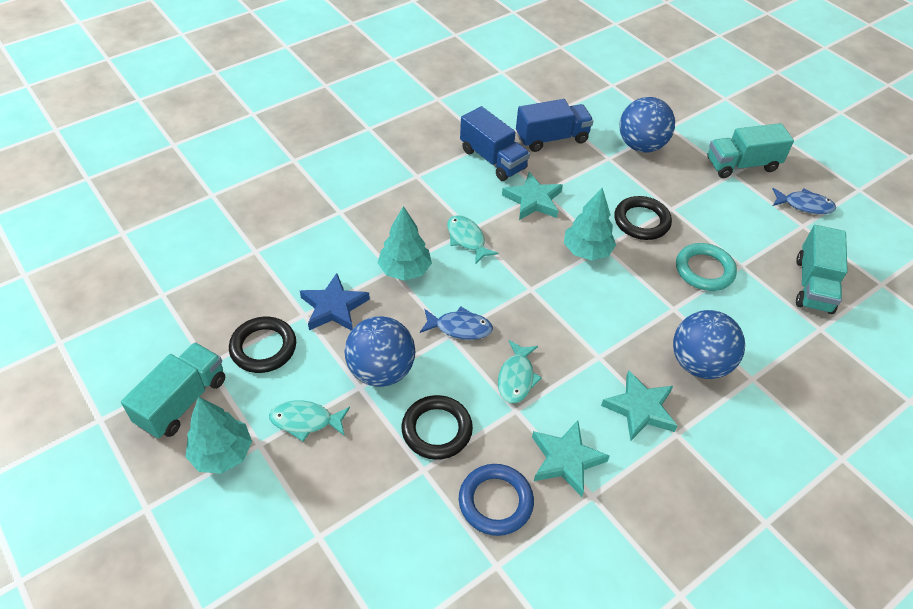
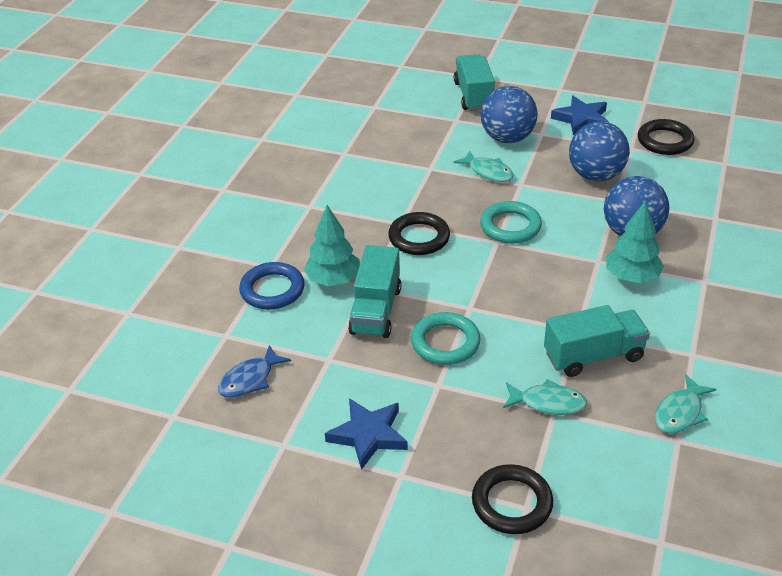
blue fish: [420,307,493,340] [772,188,836,214] = 2 -> [218,345,291,398] = 1
blue star: [300,273,370,331] = 1 -> [325,398,408,470] [551,96,609,135] = 2
blue truck: [460,106,530,181] [516,99,593,152] = 2 -> none = 0
turquoise ring: [676,243,737,291] = 1 -> [411,312,481,365] [480,201,542,244] = 2
turquoise star: [502,172,563,220] [532,420,610,497] [601,371,678,441] = 3 -> none = 0
turquoise tree: [185,397,252,474] [378,206,432,281] [564,188,616,260] = 3 -> [304,205,360,286] [606,200,664,283] = 2

